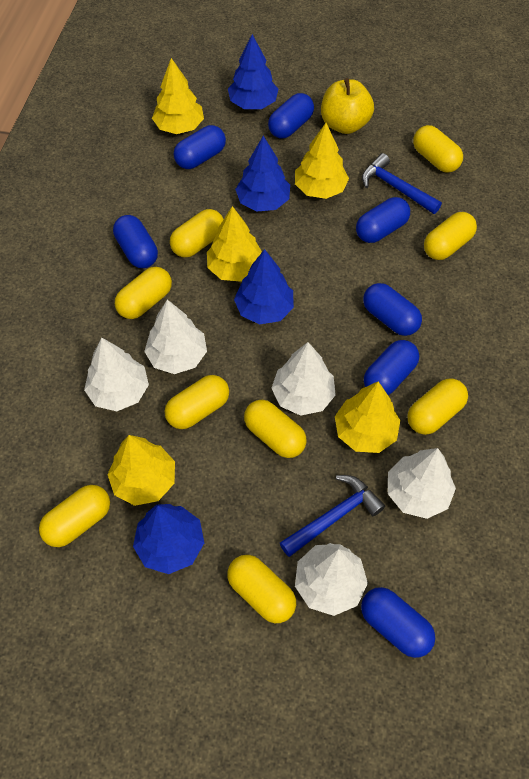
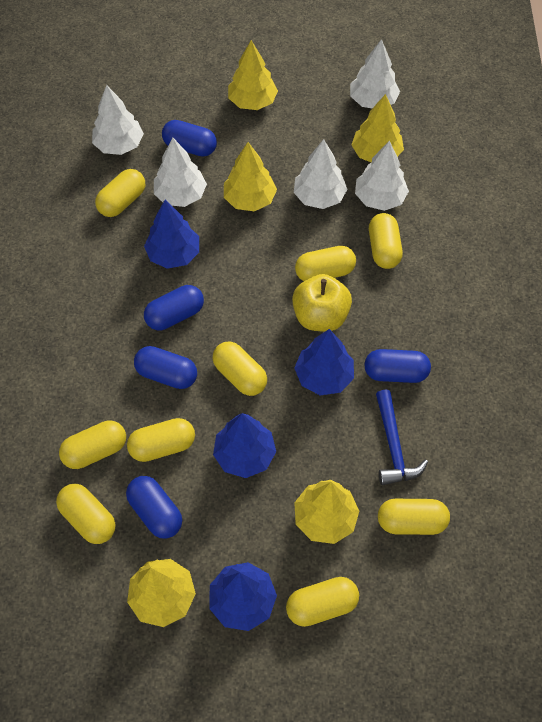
blue capsule: [113,215,158,268] [174,125,226,169] [268,93,314,139] [356,197,410,243] [361,587,435,658] [363,283,422,336] [364,340,419,395] = 7 -> [126,476,182,539] [134,346,197,389] [144,285,204,330] [162,120,217,157] [364,349,431,383] = 5
blue hammer: [280,475,385,557] [362,153,442,214] = 2 -> [376,389,428,485] = 1

